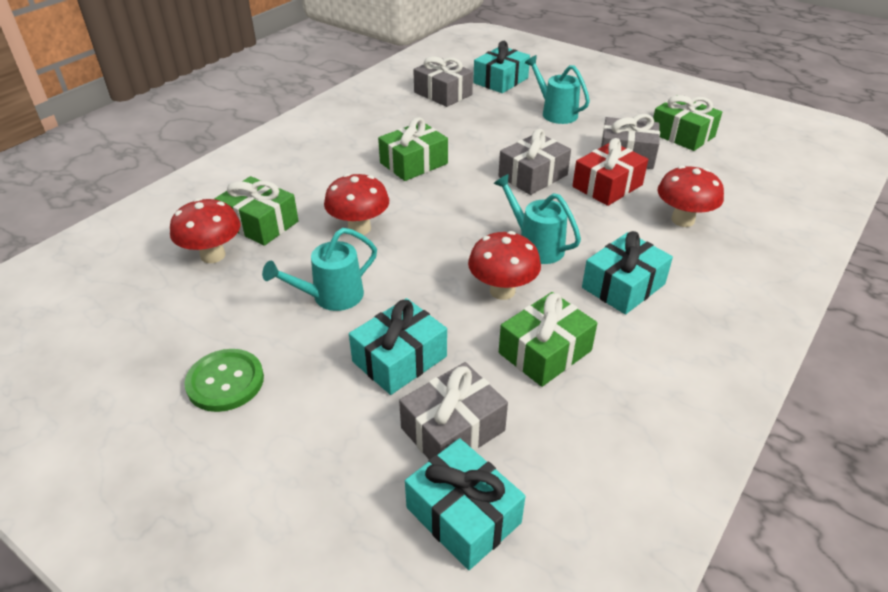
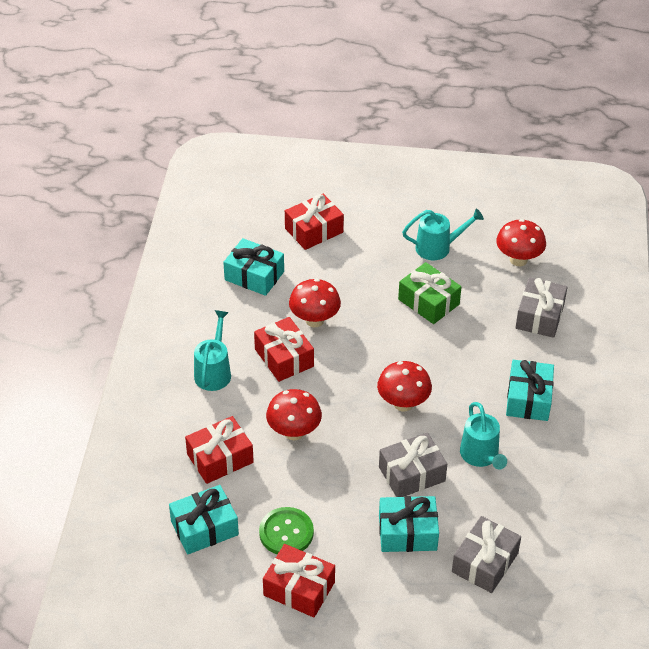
green gift: [215,176,299,246] [378,117,448,181] [499,292,597,387] [653,95,722,151] = 4 -> [398,262,461,324] = 1
grey gift: [399,362,508,459] [413,56,473,107] [498,129,571,195] [600,114,660,169] = 4 -> [379,432,447,497] [452,516,521,593] [515,277,568,338] = 3
red gift: [573,138,648,206] = 1 -> [185,416,254,484] [254,317,314,382] [263,544,335,618] [285,194,344,250] = 4

